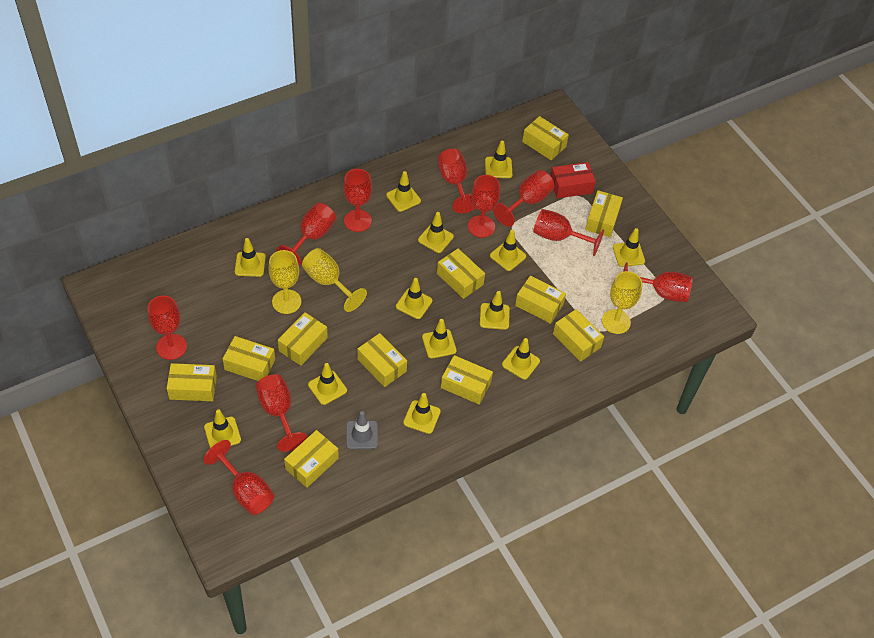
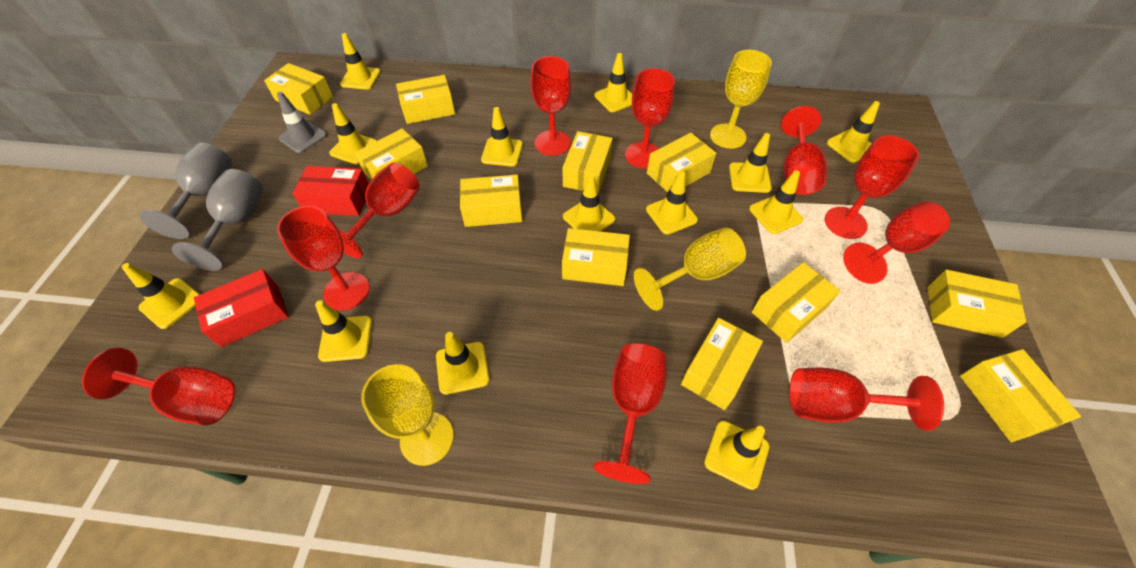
grey goblet: none = 0 -> [140,143,232,239] [172,169,263,271] = 2
red box: [551,162,596,198] = 1 -> [194,269,289,347] [292,166,369,216] = 2

